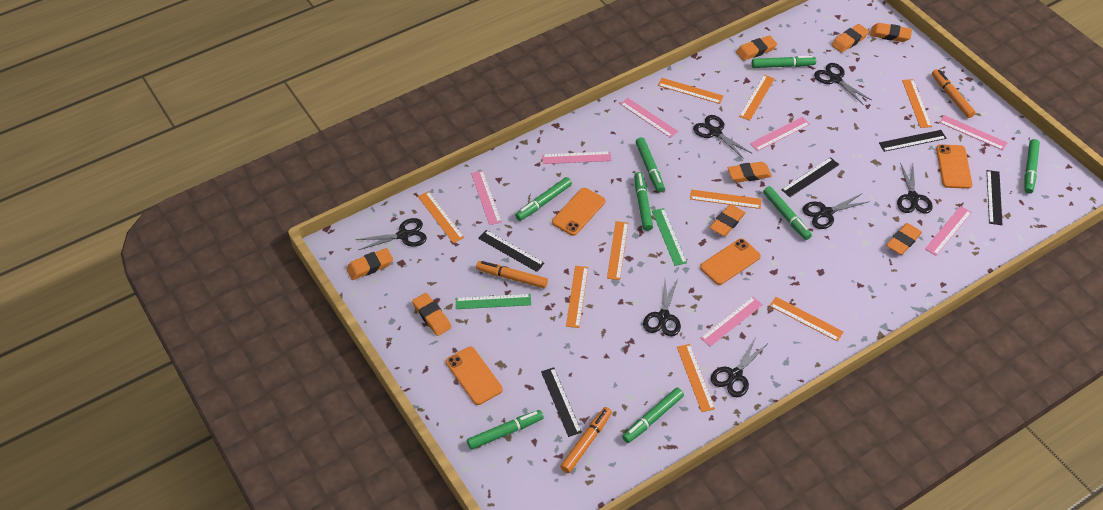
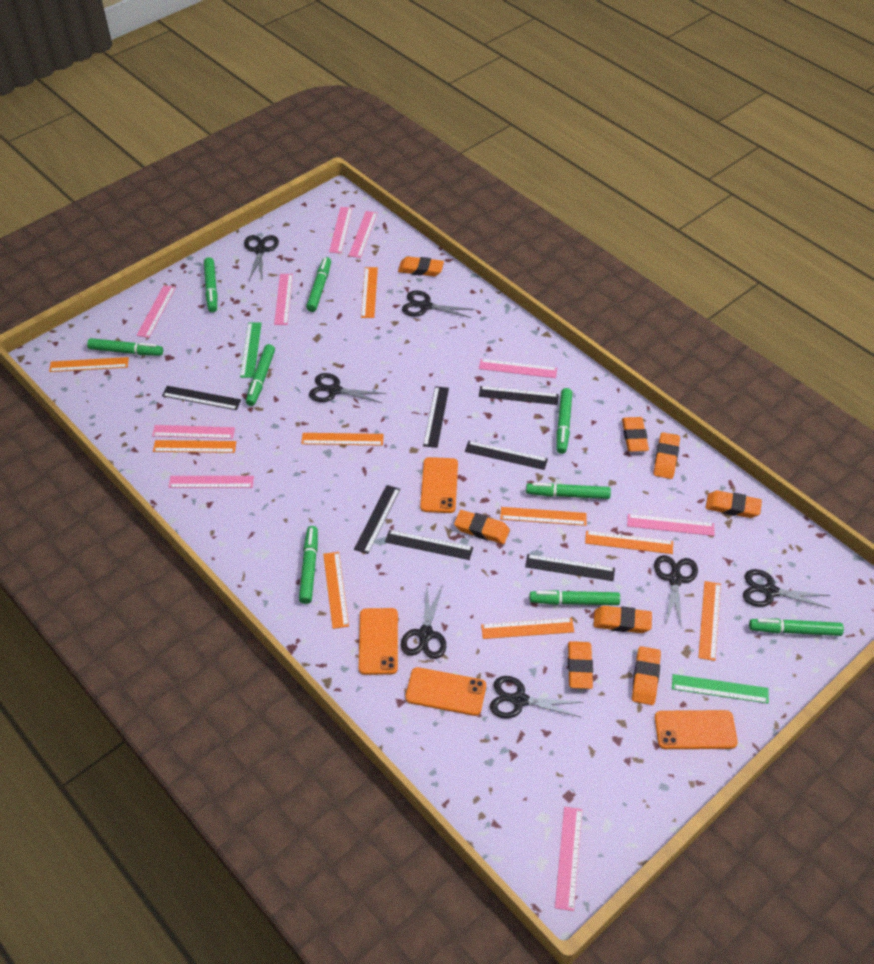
black ruler: [478,230,545,272] [541,367,582,437] [781,157,839,197] [879,130,946,152] [987,170,1002,225] = 5 -> [162,386,241,410] [354,485,401,554] [385,530,473,560] [423,386,449,448] [465,441,548,470] [479,386,559,405] [525,554,615,581] = 7
green marker: [467,410,544,450] [515,177,572,221] [622,388,684,443] [634,172,653,231] [636,137,665,192] [752,56,816,68] [763,186,812,240] [1024,139,1040,194] = 8 -> [87,338,163,356] [204,257,218,312] [246,344,275,406] [299,526,318,604] [306,257,331,312] [526,483,611,499] [529,590,620,605] [556,388,572,454] [749,618,844,636] = 9
orange marker: [476,261,548,288] [560,407,612,473] [932,69,976,118] = 3 -> none = 0
pink ruler: [471,170,502,225] [542,151,611,164] [620,98,678,138] [701,297,763,347] [750,117,810,151] [925,206,972,256] [939,115,1008,150] = 7 -> [136,285,176,338] [152,425,235,439] [169,476,254,488] [274,274,293,325] [329,207,353,253] [349,211,378,258] [479,359,557,378] [555,807,582,911] [627,514,714,536] = 9

